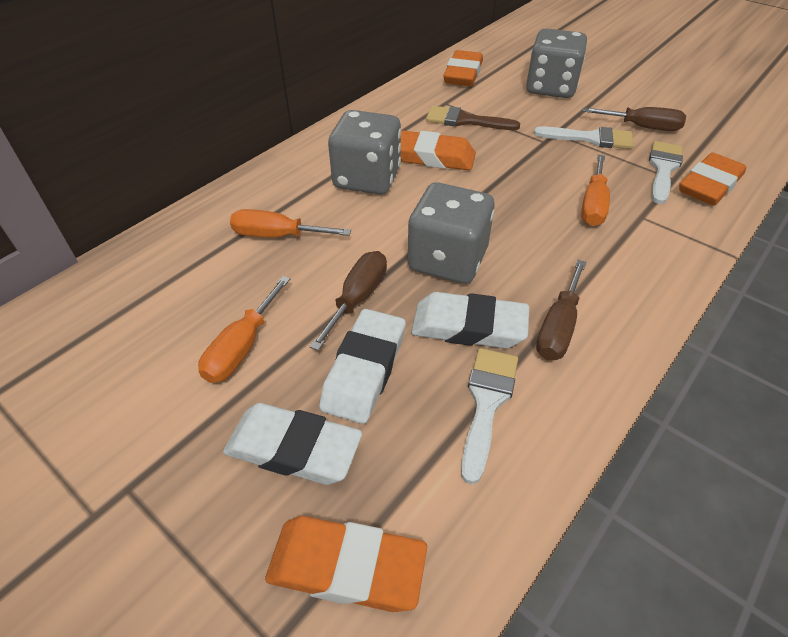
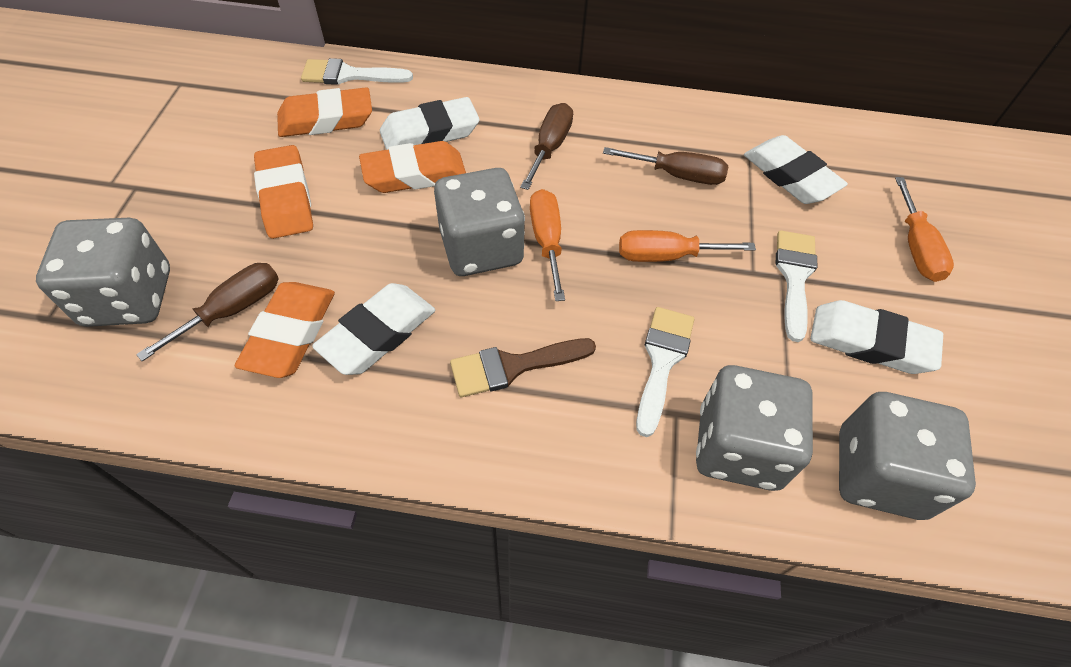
grey dice: [328,110,401,195] [408,182,495,284] [526,29,587,98] = 3 -> [36,218,170,327] [434,168,525,276] [696,365,813,491] [839,392,976,520] = 4
white eraser: [223,403,362,485] [319,309,406,424] [411,292,529,348] = 3 -> [312,283,435,375] [380,97,479,150] [744,135,848,204] [810,300,943,374] = 4

